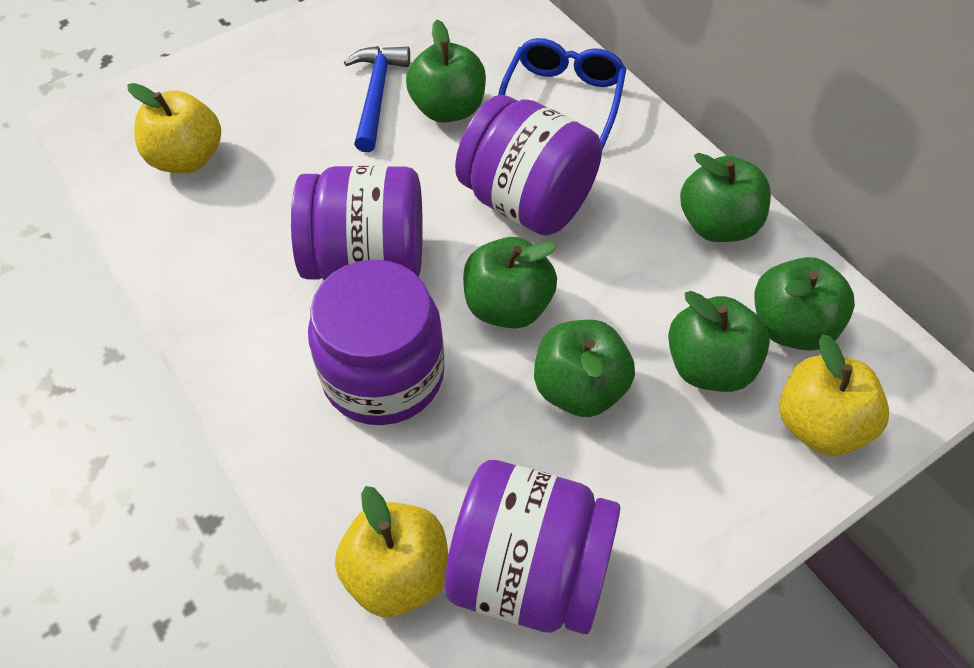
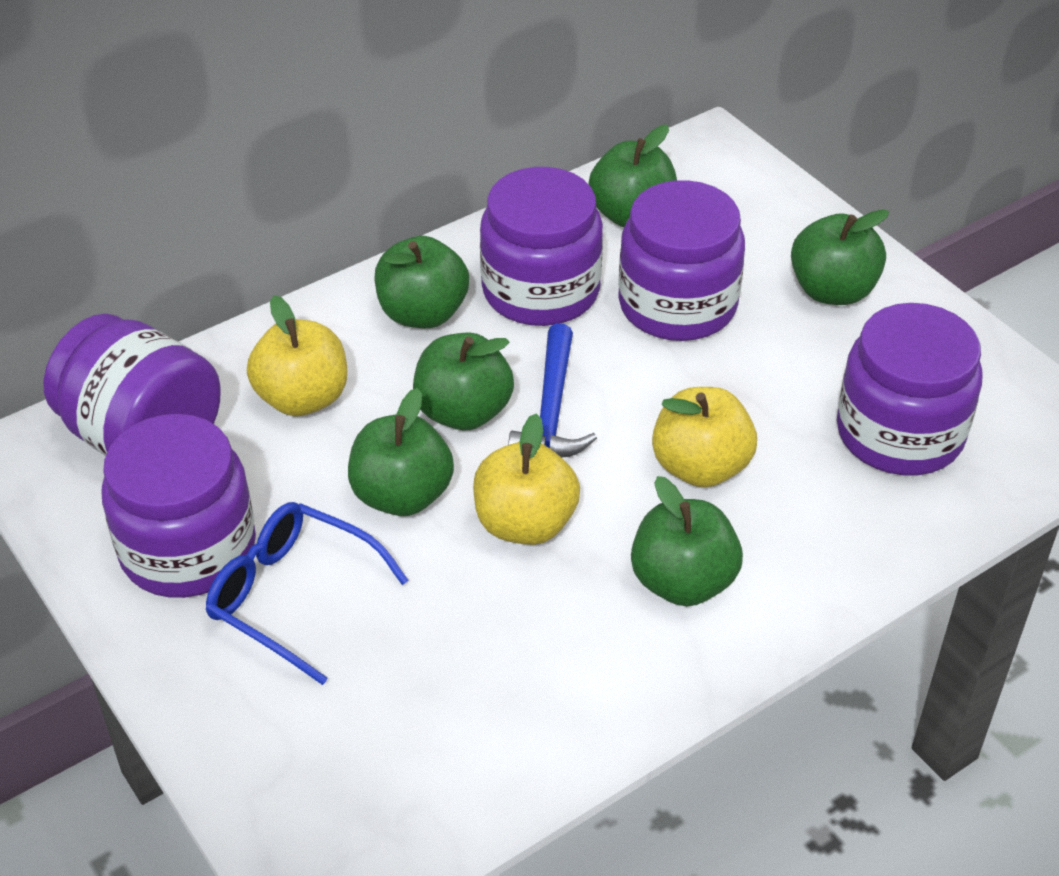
purple jar: [291,166,423,280] [308,259,444,425] [444,460,620,634] [455,95,602,236] = 4 -> [44,314,221,456] [101,414,256,598] [480,167,603,326] [618,180,745,341] [837,303,983,475] = 5

